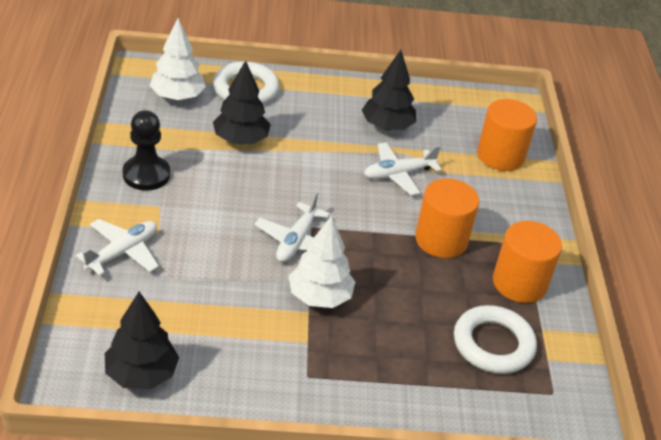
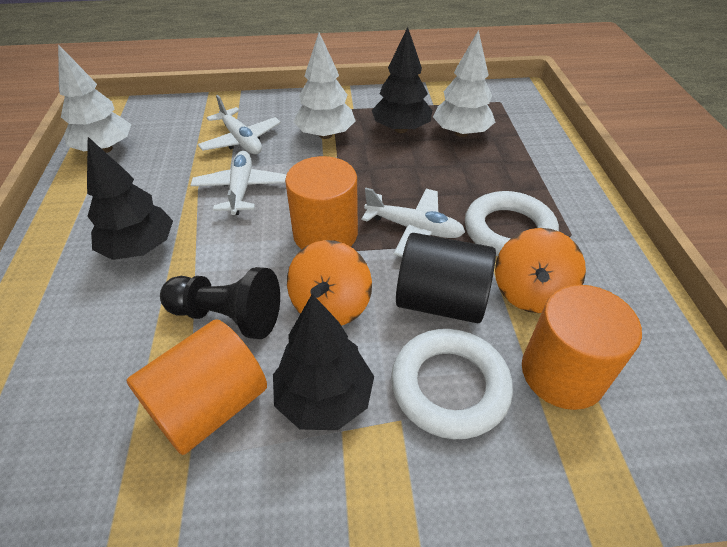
black cylinder: none = 0 -> [396,233,496,323] = 1
orange spinning top: none = 0 -> [287,240,372,326] [495,228,586,313] = 2
white tree: [149,18,206,101] [289,216,355,308] = 2 -> [58,44,132,153] [293,33,356,139] [433,30,495,137] = 3

